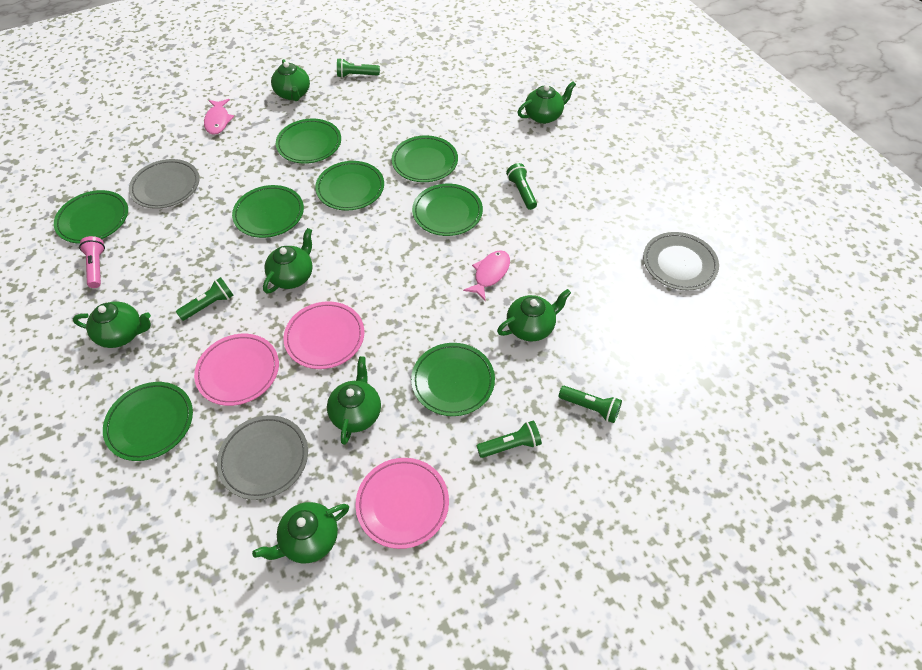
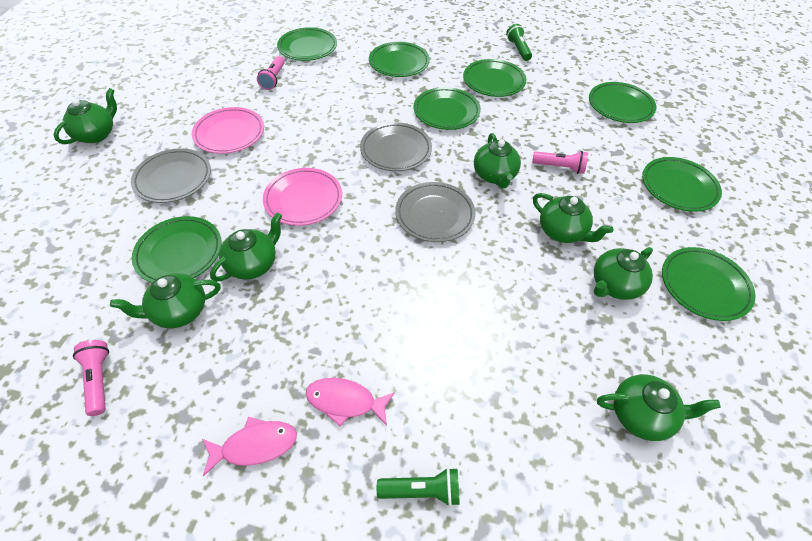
green flashlight: [176,277,234,321] [337,58,380,78] [476,421,542,458] [506,163,537,210] [559,386,622,423] = 5 -> [377,468,460,506] [506,24,532,61] = 2
pink flashlight: [79,236,105,288] = 1 -> [73,340,109,416] [257,56,285,90] [532,151,588,174] = 3
pink plate: [194,334,279,406] [283,301,364,369] [355,458,449,549] = 3 -> [192,107,264,154] [263,168,342,226] = 2

